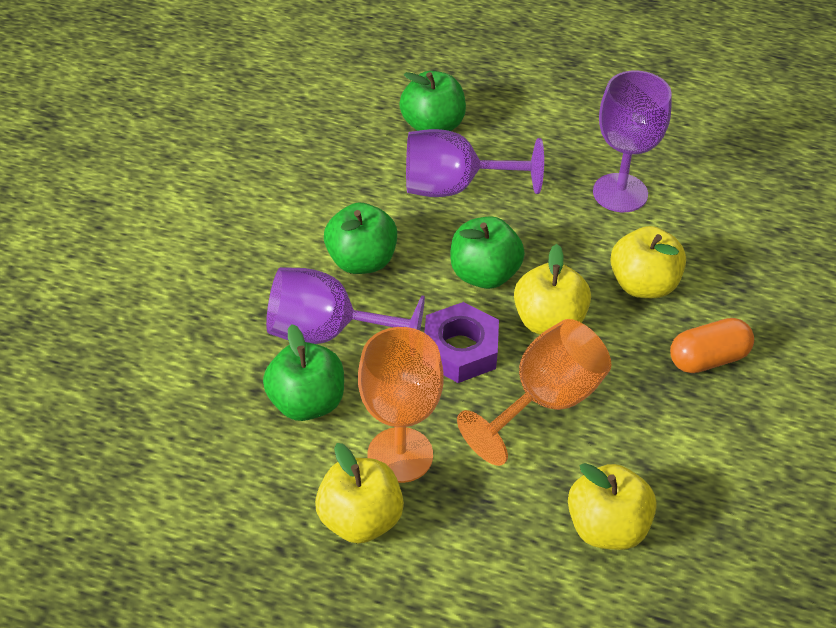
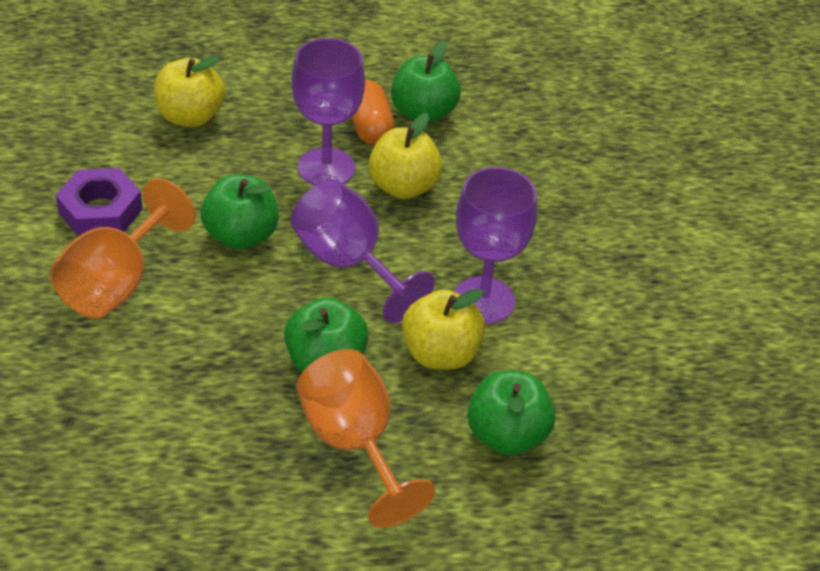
yellow apple: [315,443,404,544] [514,244,591,335] [568,463,657,550] [610,226,686,298] = 4 -> [154,56,225,127] [368,113,443,199] [402,289,485,370] = 3

